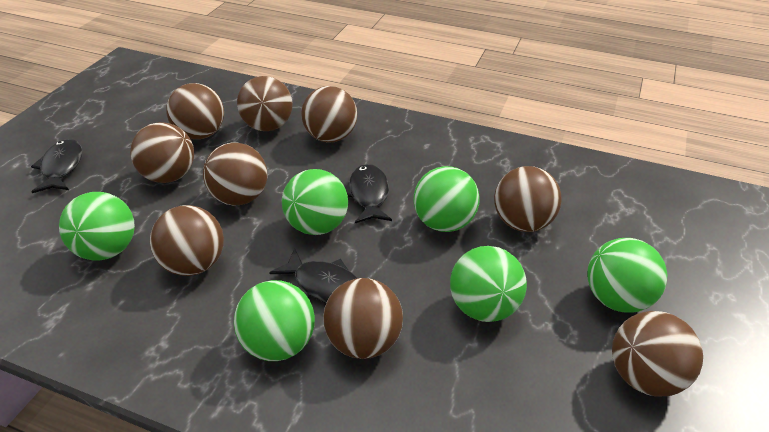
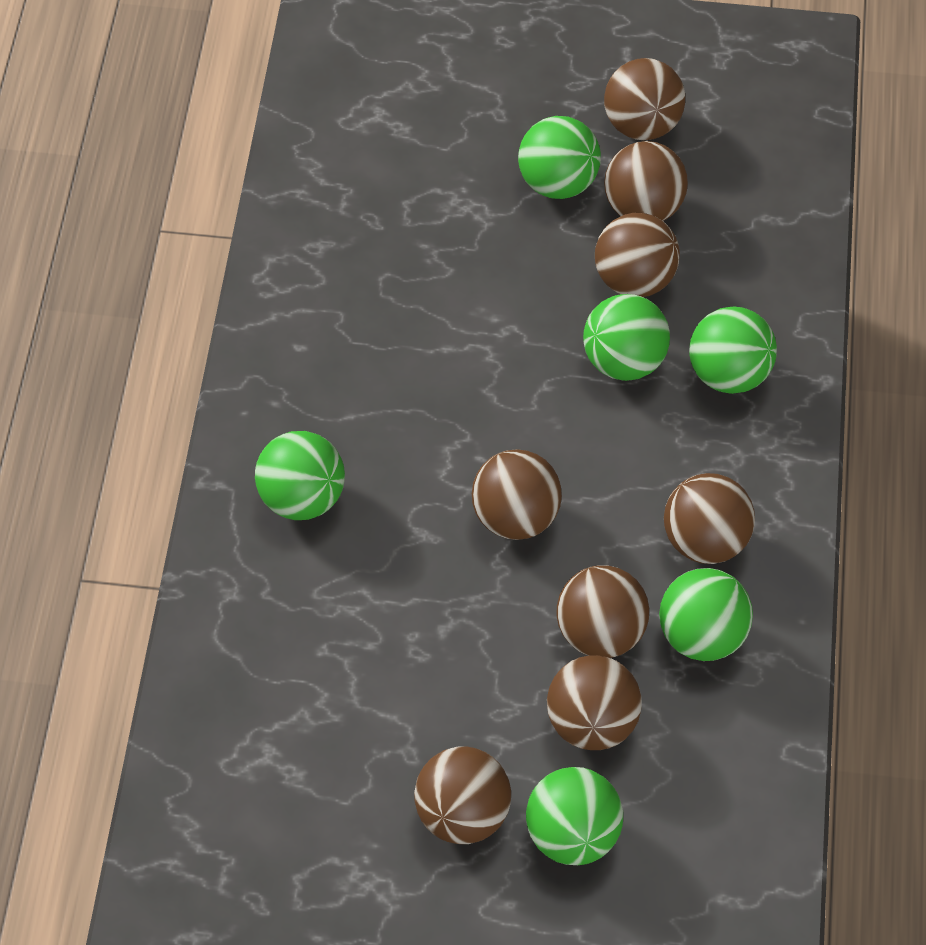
black fish: [31,139,82,193] [269,248,357,303] [345,164,392,223] = 3 -> none = 0
brown ball: [130,122,194,183] [150,205,224,276] [166,83,224,139] [203,143,267,206] [237,76,292,131] [301,86,357,142] [323,278,403,359] [494,166,562,232] [612,311,703,396] = 9 -> [414,746,511,844] [472,449,562,540] [547,655,642,750] [556,565,649,658] [595,213,680,297] [604,58,685,140] [604,141,688,221] [664,473,755,564] = 8

